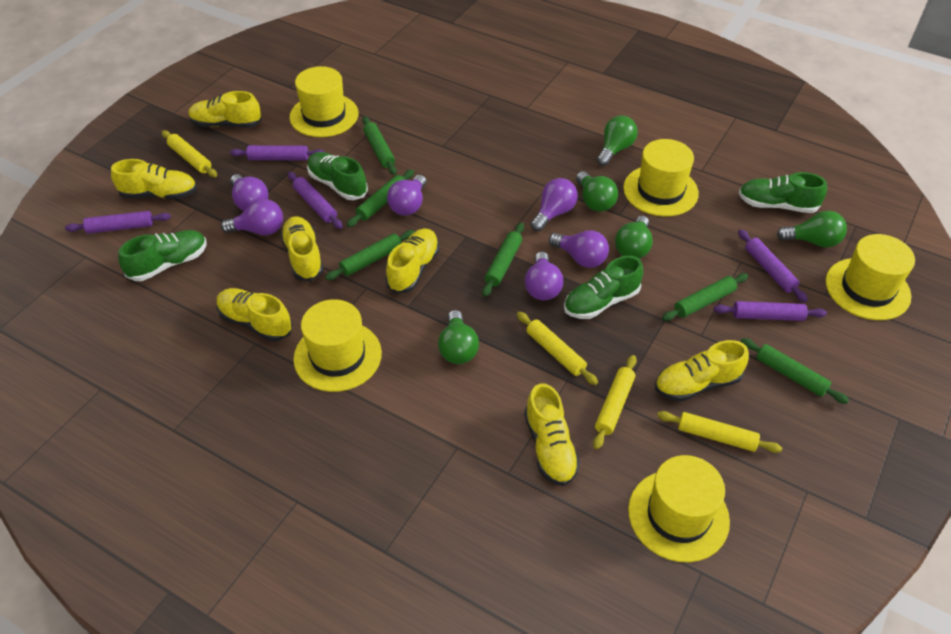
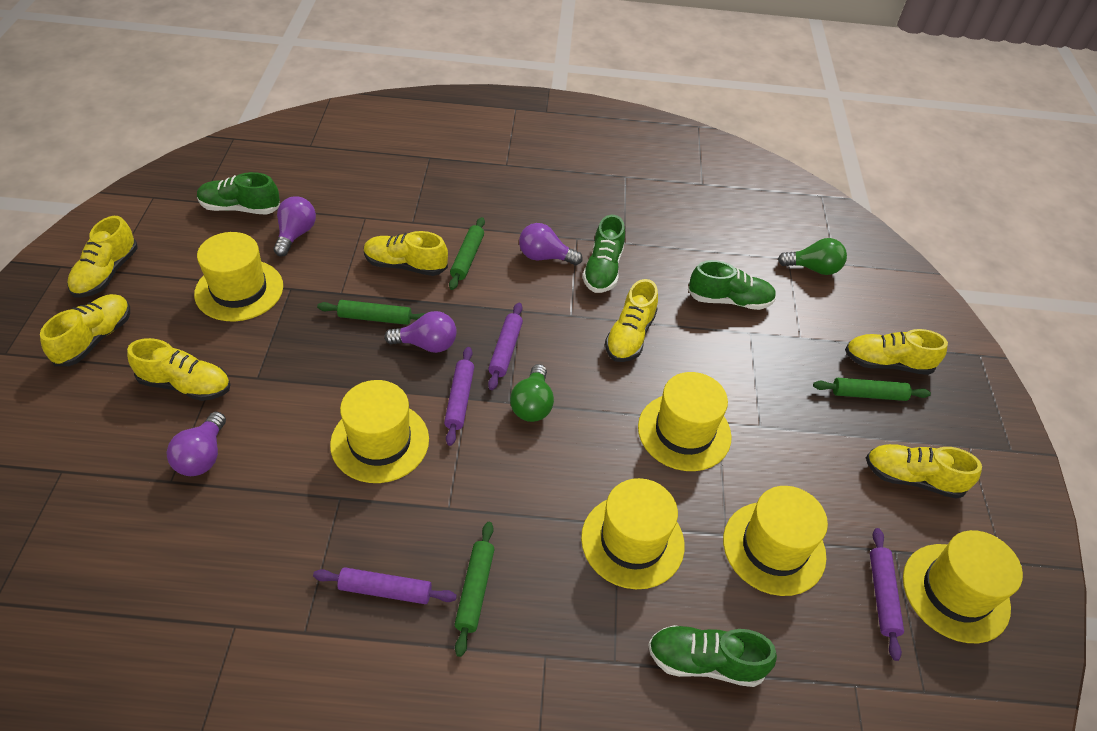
green light bulb: [438,310,479,364] [576,171,618,212] [597,115,638,166] [615,216,653,259] [777,211,847,248] = 5 -> [510,364,554,422] [778,238,847,275] = 2
green rolling pin: [325,230,415,280] [347,170,414,227] [362,116,397,175] [482,223,524,297] [662,273,748,321] [740,338,849,404] = 6 -> [317,300,426,325] [449,217,485,290] [454,522,495,657] [813,378,931,401] = 4
purple light bulb: [221,199,283,235] [230,174,268,211] [387,175,426,216] [525,252,563,300] [531,178,578,231] [549,230,609,268] = 6 -> [167,412,226,476] [273,196,316,256] [384,311,457,353] [519,223,583,265] = 4
purple rolling pin: [65,211,171,234] [230,145,325,160] [288,172,343,229] [714,301,827,321] [738,229,808,302] = 5 -> [313,567,457,604] [444,347,474,446] [488,303,523,390] [870,528,904,661] = 4
yellow hat: [290,66,359,137] [293,299,382,392] [623,139,699,217] [628,455,730,562] [826,234,915,320] = 5 -> [194,232,283,321] [330,380,429,483] [581,478,685,589] [638,372,732,471] [723,486,828,596] [903,530,1023,643] = 6
yellow rolling pin: [162,130,217,177] [517,312,598,385] [593,355,637,449] [657,411,782,453] = 4 -> none = 0

